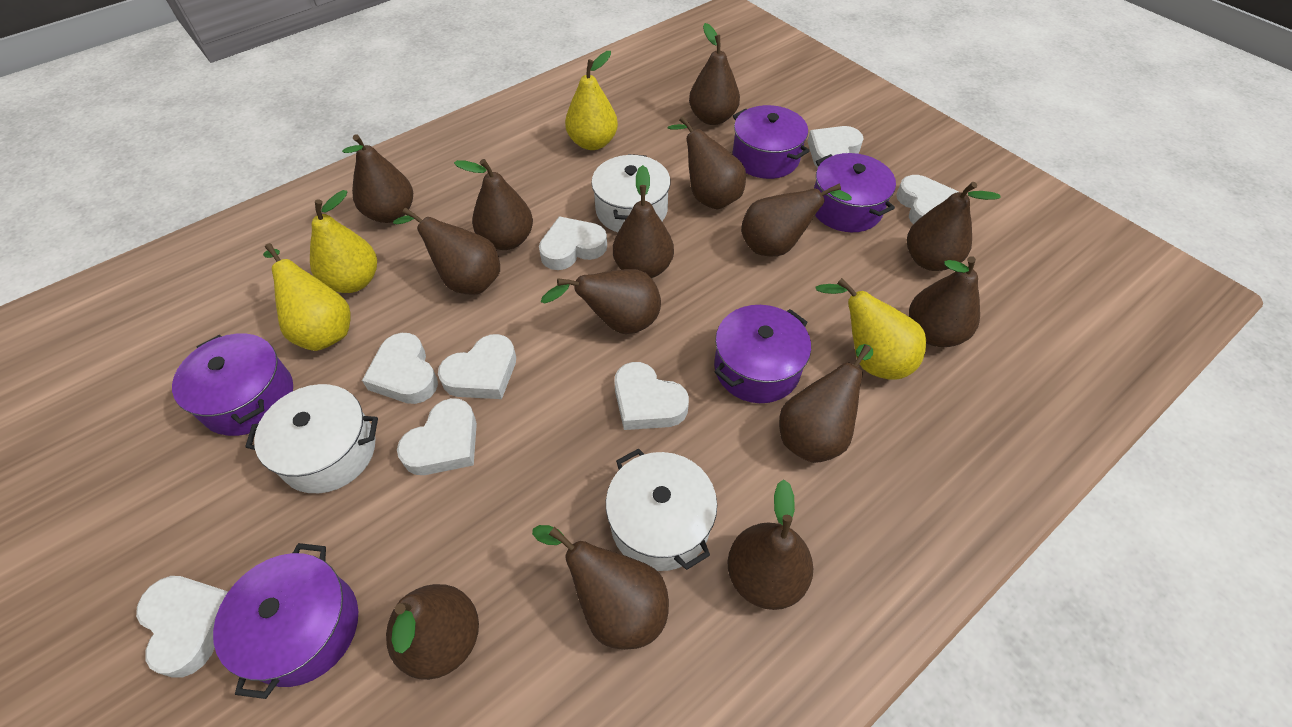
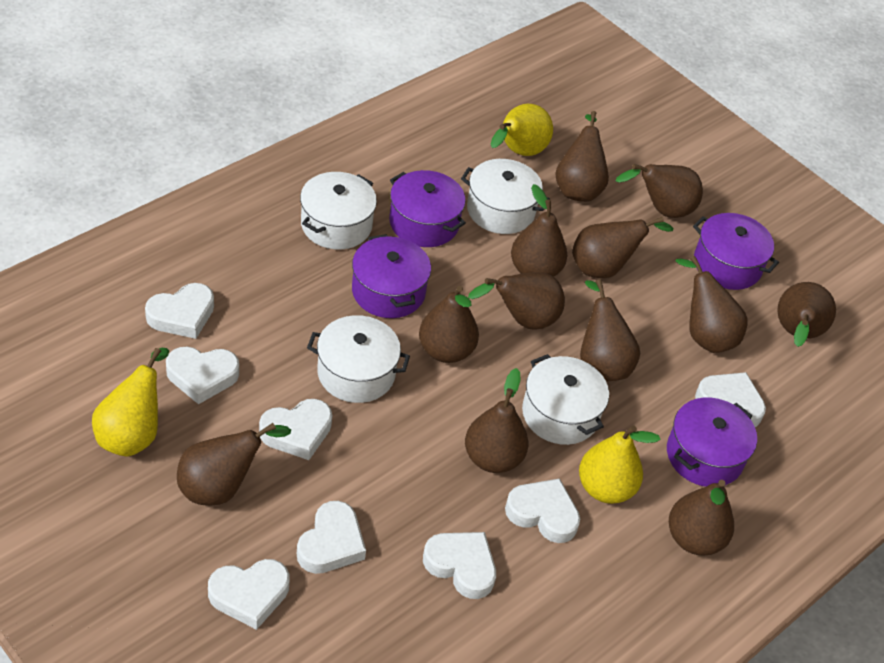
brown pear: [342,134,413,223] [386,584,479,680] [393,208,500,295] [454,159,533,250] [532,525,669,650] [541,269,661,334] [613,165,674,278] [667,116,746,209] [689,23,740,125] [727,479,813,610] [741,184,852,256] [779,344,873,463] [907,182,1001,271] [909,256,980,347] = 14 -> [177,423,291,506] [419,286,479,363] [465,368,528,473] [468,272,565,329] [511,184,567,277] [555,111,609,202] [572,217,673,278] [580,279,640,382] [616,164,703,218] [669,480,734,555] [676,256,748,353] [777,282,836,347] = 12
purple pot: [172,333,293,436] [213,543,358,699] [714,305,811,403] [732,105,810,179] [814,153,896,232] = 5 -> [352,234,431,318] [389,170,466,247] [667,398,757,487] [693,213,779,290] = 4
white pot: [245,384,378,493] [591,154,671,232] [606,448,717,571] = 3 -> [300,172,377,250] [307,315,410,403] [461,159,550,234] [522,354,609,445] = 4
yellow pear: [263,243,350,351] [310,190,377,293] [565,51,618,150] [815,278,926,380] = 4 -> [92,348,169,457] [490,103,553,156] [579,425,661,504] = 3

